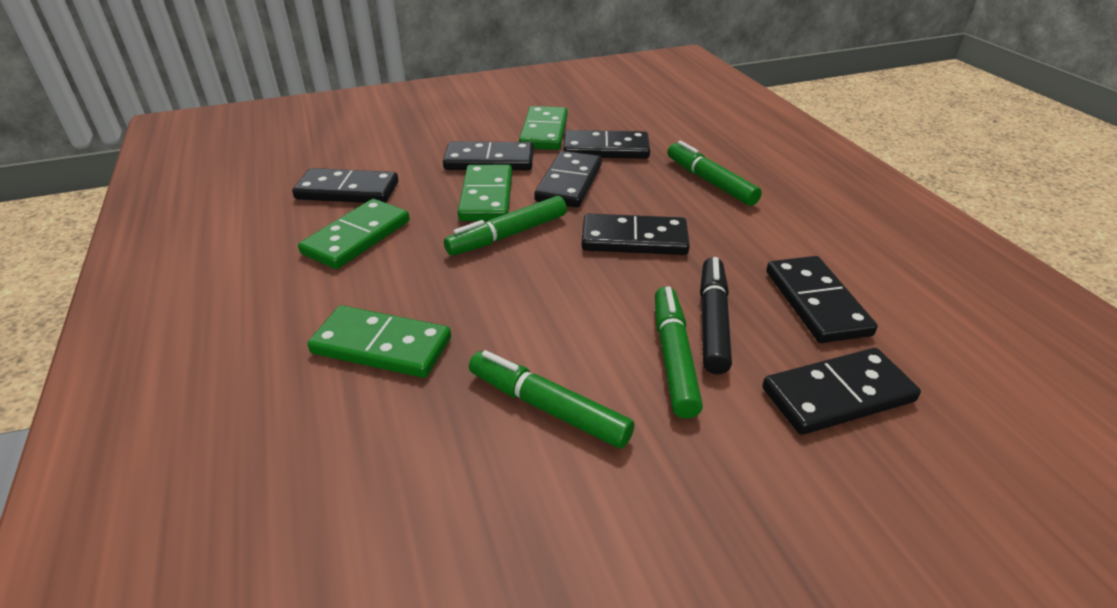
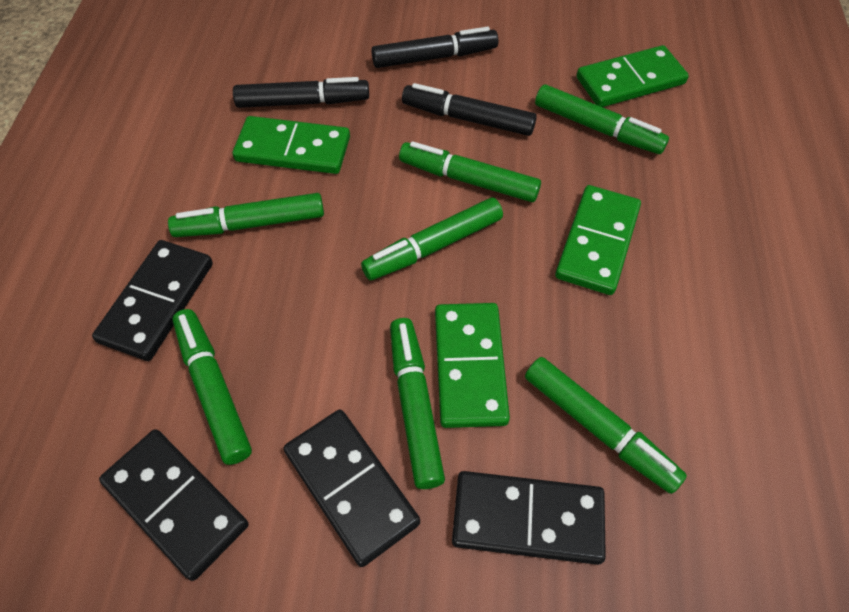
black domino: [292,168,398,203] [443,142,534,170] [534,151,602,208] [563,130,650,159] [582,214,690,255] [762,348,921,435] [766,256,878,343] = 7 -> [92,240,213,361] [99,429,249,581] [284,409,420,567] [452,471,606,565] = 4
black marker: [700,257,732,374] = 1 -> [233,77,369,108] [371,27,498,68] [402,83,537,136] = 3
green marker: [444,196,567,256] [469,350,634,449] [655,286,703,419] [667,141,762,206] = 4 -> [168,193,324,237] [172,309,252,465] [361,198,503,280] [390,318,445,489] [399,141,541,202] [525,357,687,494] [535,85,669,154] = 7

